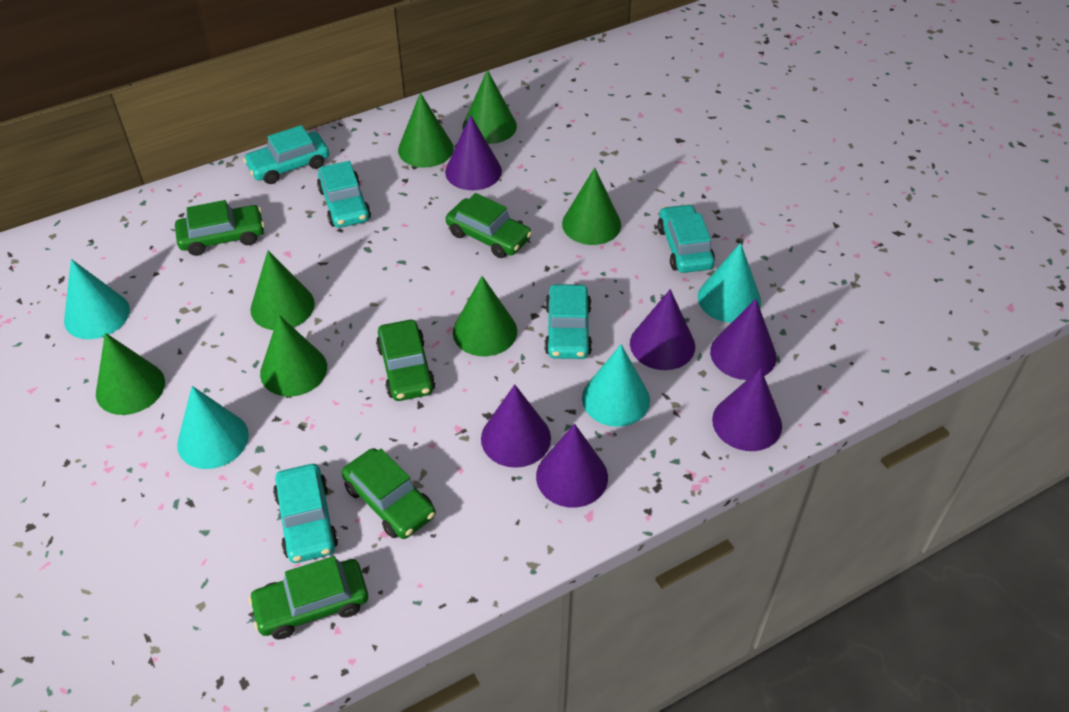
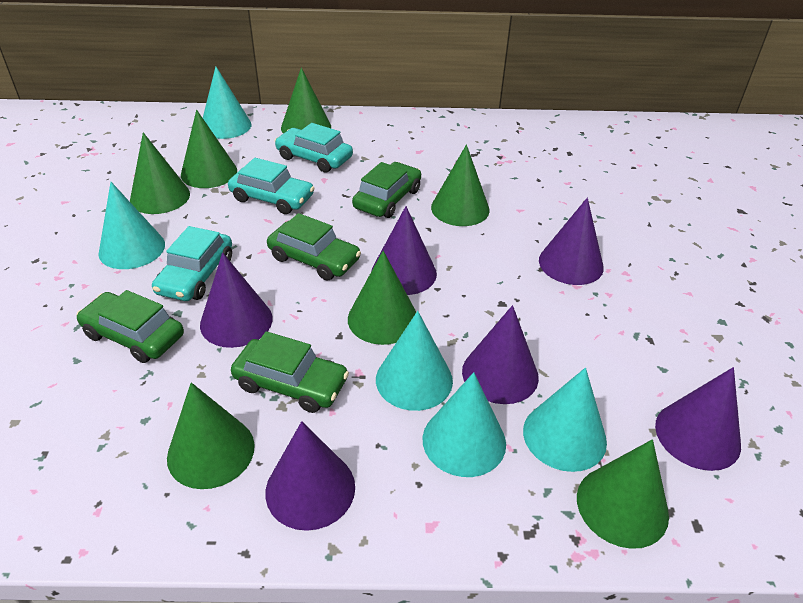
green car: [175,200,265,256] [248,556,368,639] [342,448,436,539] [376,320,435,401] [446,193,532,258] = 5 -> [77,290,184,363] [231,331,349,413] [267,213,361,281] [352,162,421,218] = 4
turquoise car: [243,125,329,184] [273,464,338,563] [317,161,371,228] [545,284,592,359] [657,204,715,273] = 5 -> [152,226,232,301] [228,158,314,214] [275,123,353,173] = 3
turquoise cone: [64,259,130,339] [177,386,249,469] [582,345,650,427] [698,243,761,323] = 4 -> [98,182,165,269] [203,66,251,139] [376,311,453,411] [423,372,506,477] [523,368,607,472] = 5

